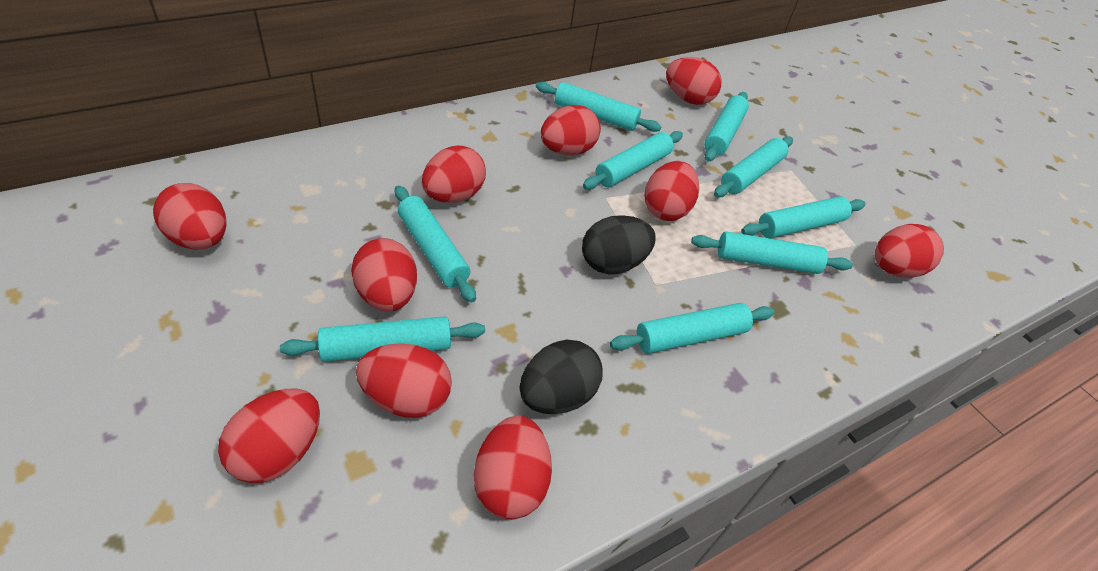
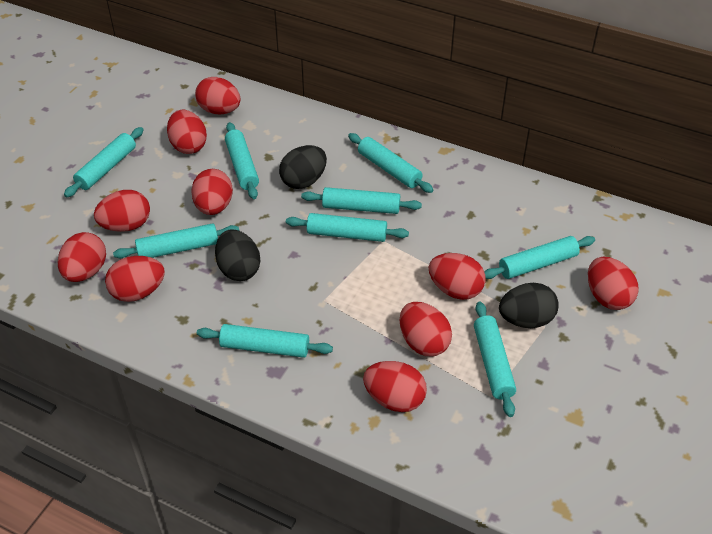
black egg: [520,340,603,414] [582,215,656,274] = 2 -> [215,229,260,281] [279,145,327,189] [499,283,559,328] = 3

